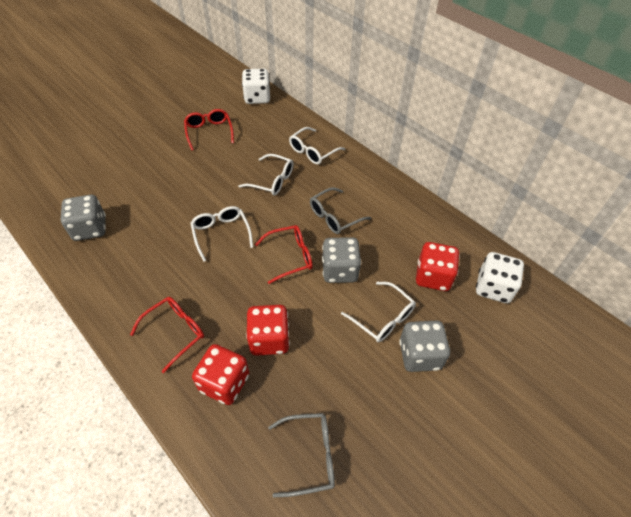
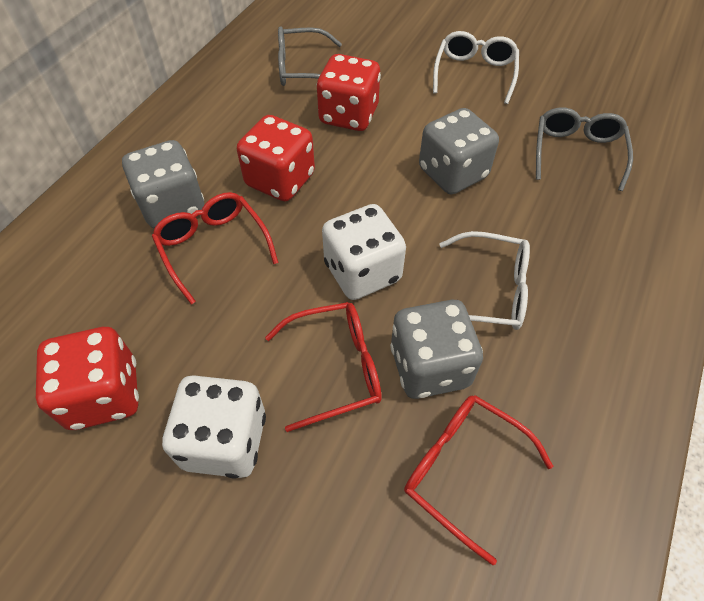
white glasses: [190,206,253,262] [238,154,294,196] [289,127,345,165] [341,282,416,343] = 4 -> [433,31,519,104] [439,231,530,330] = 2

